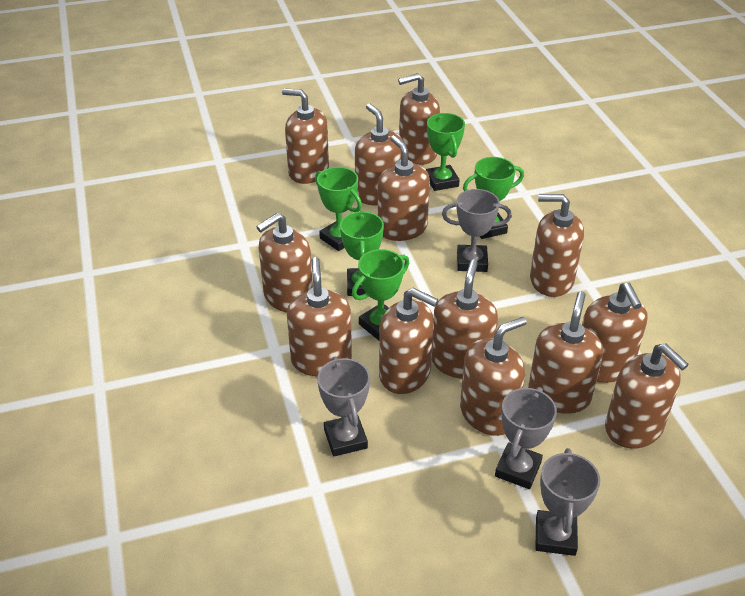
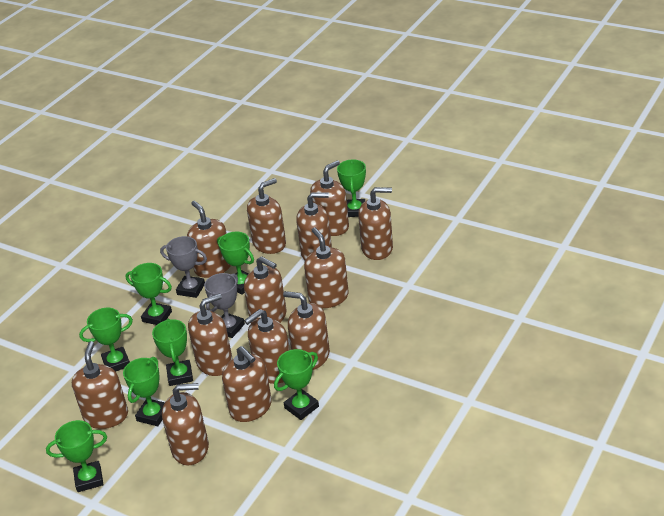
green trophy: [315,167,362,251] [340,211,384,296] [352,249,409,340] [426,113,465,191] [463,157,524,239] = 5 -> [46,420,107,492] [79,308,133,371] [123,357,165,426] [125,263,172,325] [152,319,193,386] [217,232,254,295] [274,349,319,420] [337,159,366,217] = 8
grey trophy: [317,357,370,457] [442,189,512,272] [495,387,557,489] [536,448,600,556] = 4 -> [160,236,207,298] [204,273,245,338] = 2

